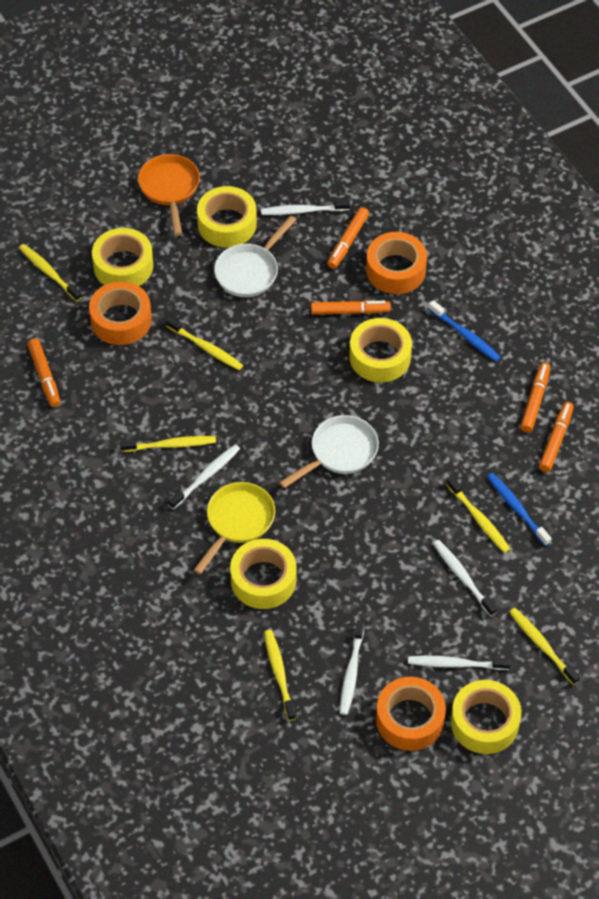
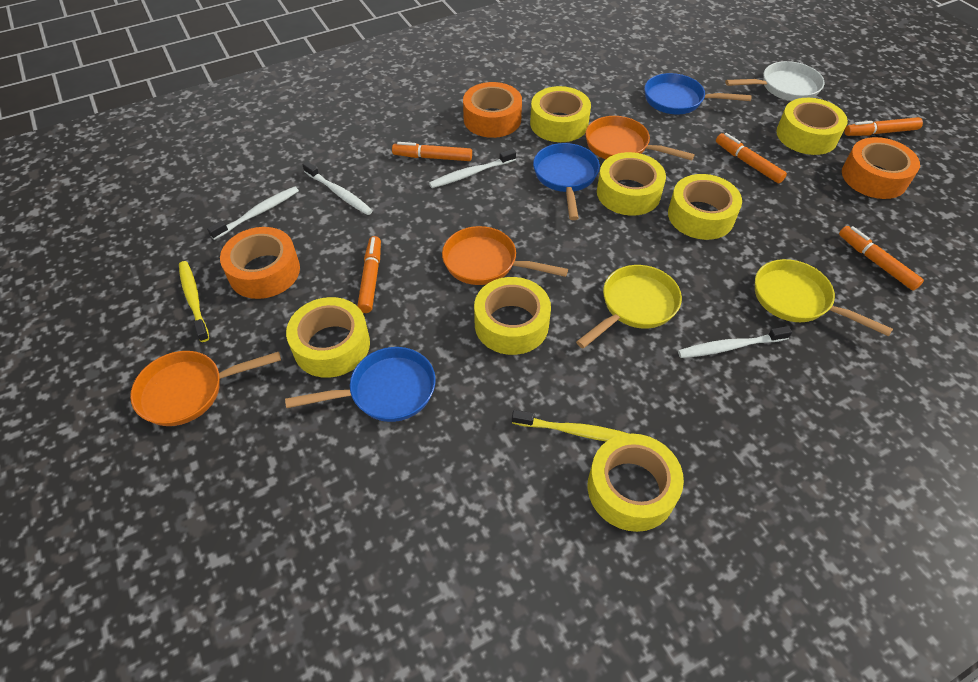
blue pan: none = 0 -> [285,347,436,422] [533,143,600,220] [644,73,752,114] = 3
blue toothbrush: [429,300,501,362] [487,473,552,546] = 2 -> none = 0
orange pan: [138,154,200,236] = 1 -> [130,351,281,426] [442,226,568,285] [585,116,695,160] = 3
white pan: [214,216,296,297] [279,415,379,488] = 2 -> [725,61,825,101] = 1
white toothbrush: [168,444,240,509] [261,200,350,215] [340,620,365,715] [408,656,511,670] [433,540,497,616] = 5 -> [207,186,299,240] [302,161,373,215] [429,149,516,188] [678,326,792,358] = 4
yellow pan: [194,482,275,574] = 1 -> [576,265,682,348] [755,259,893,336] = 2
yellow tape: [92,228,153,286] [197,186,257,247] [230,539,297,609] [349,318,412,382] [451,680,521,754] = 5 -> [286,297,370,378] [474,277,551,355] [530,86,591,142] [588,434,684,532] [597,152,666,216] [668,174,742,240] [776,98,848,155] = 7
yellow toothbrush: [19,244,82,301] [120,436,216,452] [166,317,243,370] [264,630,296,721] [446,476,510,553] [509,608,580,685] = 6 -> [179,261,209,342] [512,410,629,441] = 2

